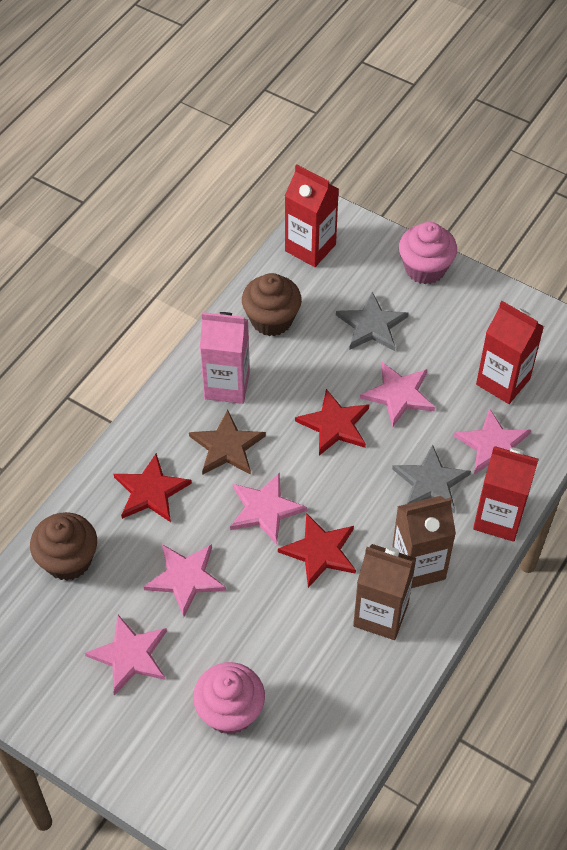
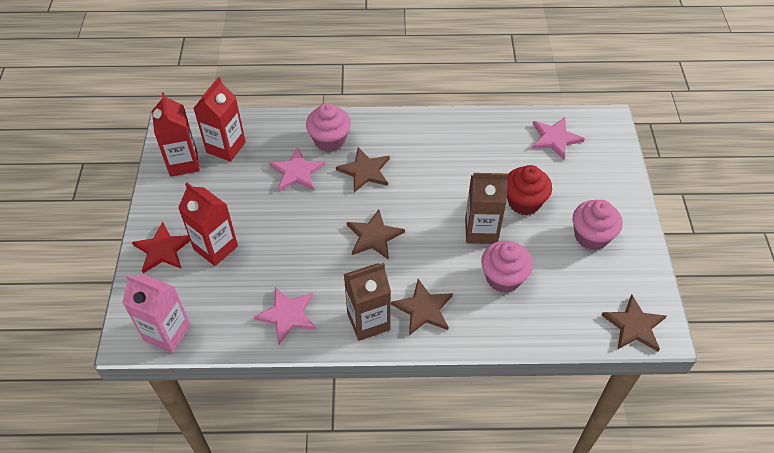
brown cupcake: [30,512,97,581] [242,273,302,336] = 2 -> none = 0
brown star: [189,409,266,475] = 1 -> [336,147,390,193] [347,209,405,260] [391,279,453,335] [601,294,666,351] = 4
grey star: [336,292,409,351] [392,444,471,514] = 2 -> none = 0
pink cupcake: [193,662,265,734] [399,222,457,284] = 2 -> [306,103,351,152] [481,241,533,293] [573,200,622,250] = 3
pink star: [85,615,167,695] [144,544,226,617] [230,472,307,545] [360,362,435,427] [454,408,531,474] = 5 -> [253,287,316,344] [269,147,325,191] [532,117,585,160] = 3
red cupcake: none = 0 -> [507,165,552,215] = 1
red star: [114,453,192,522] [278,513,356,588] [295,389,369,456] = 3 -> [132,221,190,273] = 1

